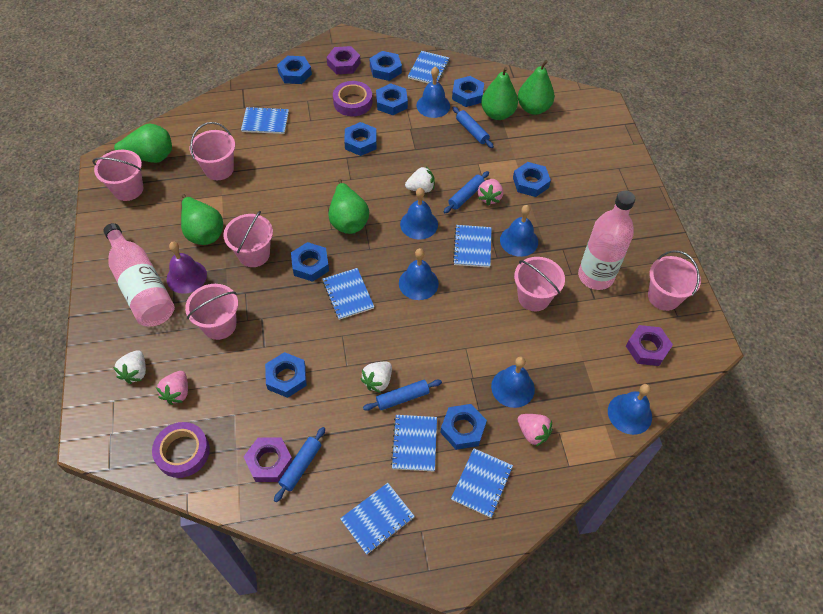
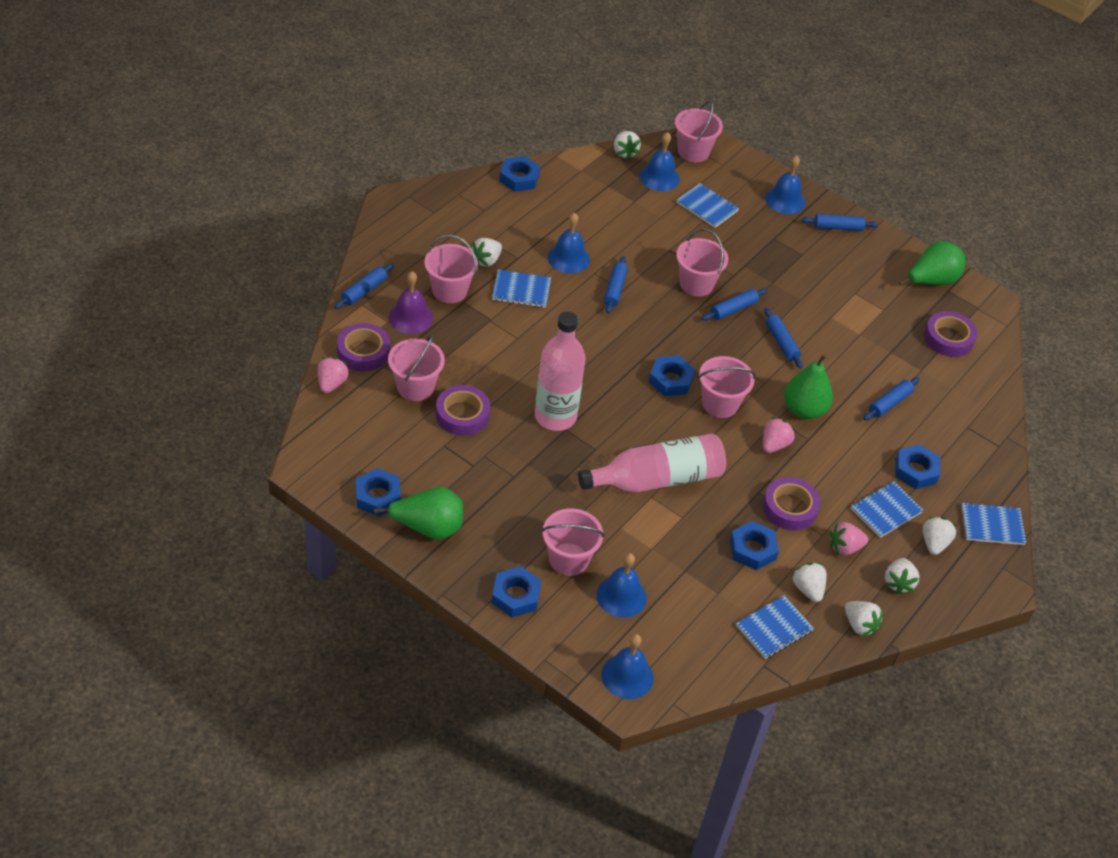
blue bell: [399,248,439,300] [400,188,438,240] [416,66,450,118] [491,357,535,408] [500,205,538,257] [608,384,652,435] = 6 -> [548,213,590,273] [596,553,647,618] [601,634,654,699] [640,132,680,191] [765,155,805,214] = 5
blue notebook: [241,107,289,134] [323,268,374,320] [340,483,415,555] [391,415,437,472] [408,51,450,84] [451,448,513,518] [453,225,492,268] = 7 -> [492,270,551,308] [676,183,739,228] [736,595,814,659] [851,481,923,538] [961,502,1026,545] = 5
blue nut: [265,352,307,398] [277,56,312,84] [291,242,329,282] [344,122,377,156] [370,51,402,81] [376,83,408,115] [440,404,487,450] [452,76,484,107] [513,162,551,197] = 9 -> [356,468,401,517] [492,566,541,617] [499,156,540,192] [649,356,695,396] [730,521,779,570] [895,444,940,489] = 6
blue rolling pin: [274,427,325,502] [363,380,442,411] [444,171,489,213] [453,107,494,148] = 4 -> [334,263,394,309] [604,256,628,313] [702,288,767,321] [764,308,803,369] [801,214,878,231] [863,377,919,420] = 6
green pear: [105,123,172,163] [181,194,223,245] [328,179,369,234] [481,67,518,120] [518,60,555,115] = 5 -> [374,487,463,540] [784,354,833,419] [899,241,966,286] = 3
purple nut: [244,437,293,482] [327,46,361,75] [626,325,673,366] = 3 -> none = 0
purple tape: [152,422,210,478] [333,81,373,116] = 2 -> [337,323,390,372] [436,385,490,436] [763,477,820,531] [924,311,977,357] = 4
white strawberry: [113,350,146,384] [361,362,392,393] [405,166,435,192] = 3 -> [472,238,502,267] [614,131,641,159] [791,563,827,602] [845,601,883,636] [885,558,920,594] [923,517,957,555] = 6

